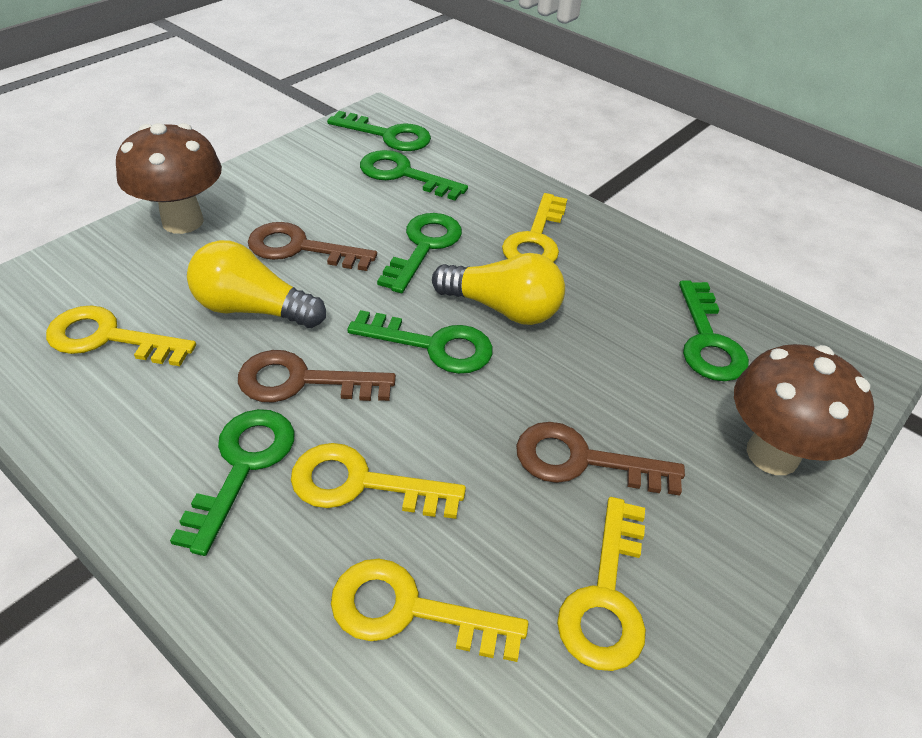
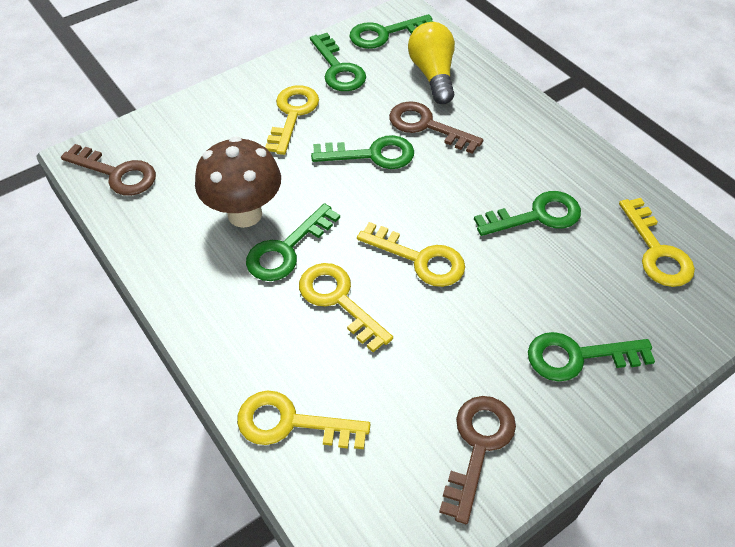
brown mushroom: [116,123,222,234] [734,344,874,475] = 2 -> [195,136,281,228] = 1
yellow light bulb: [187,240,326,328] [432,253,565,325] = 2 -> [408,22,455,104] = 1

